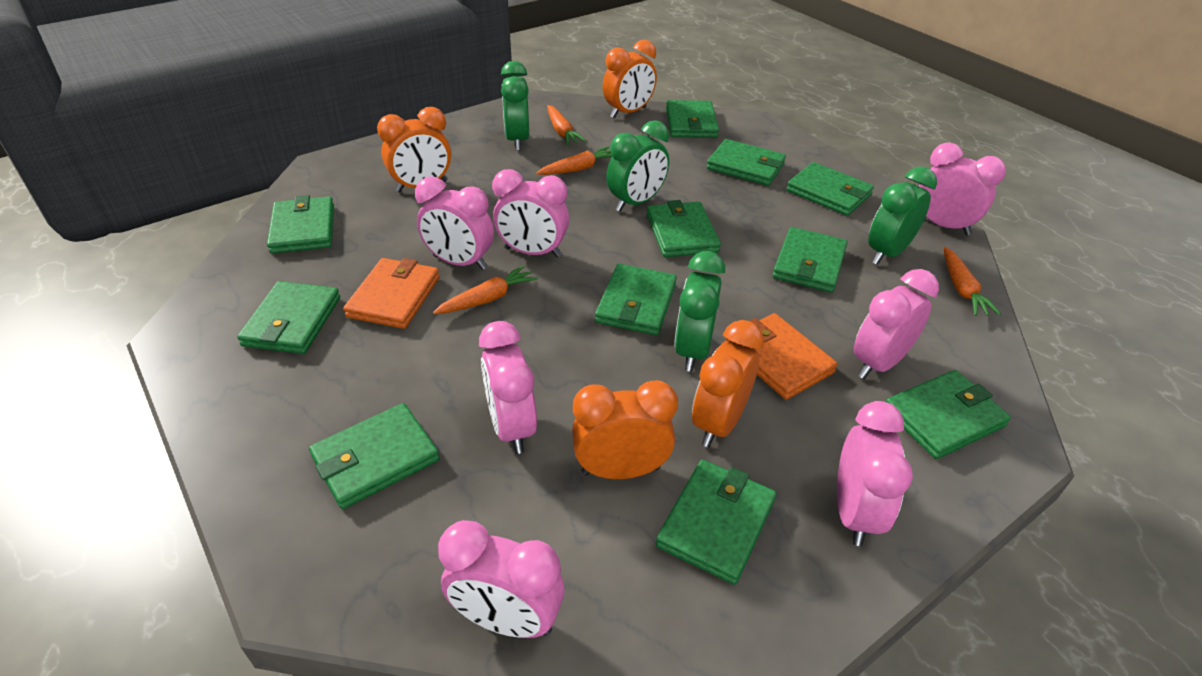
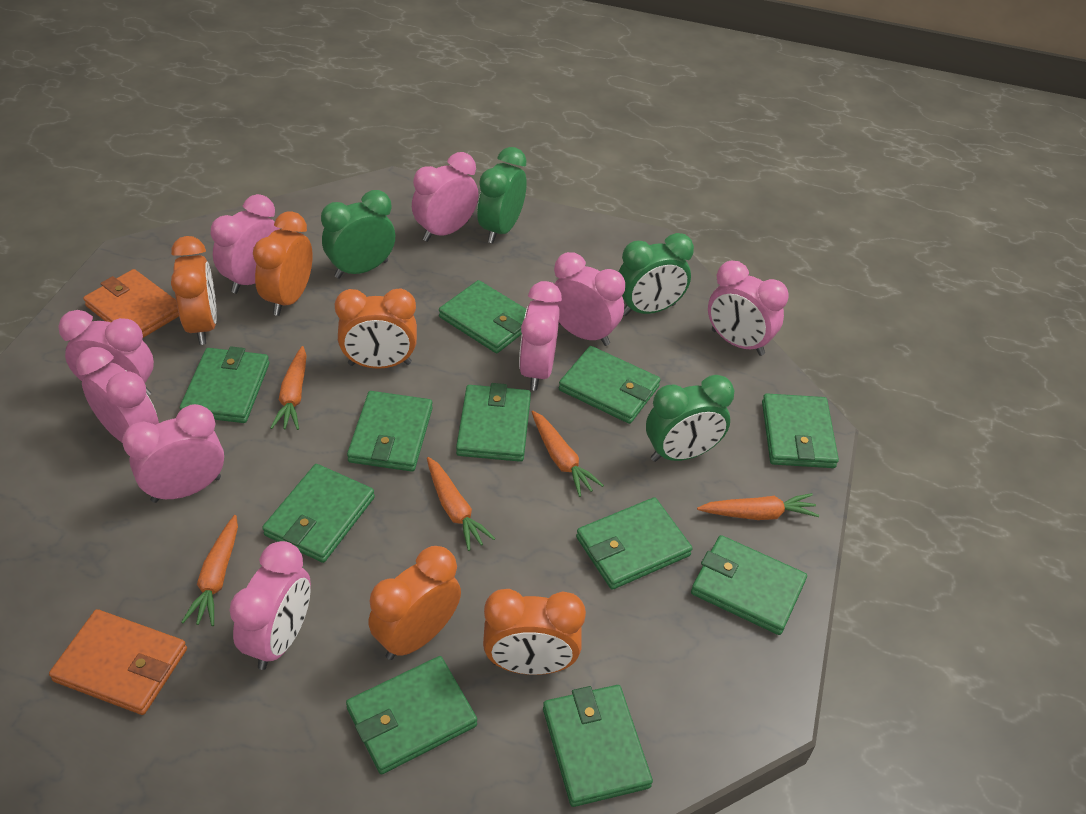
orange carrot: [433,265,538,314] [536,146,612,175] [547,105,586,146] [943,247,1001,316] = 4 -> [181,515,238,626] [270,346,307,430] [427,457,495,551] [532,411,604,497] [697,493,819,520] = 5
orange clock: [377,107,451,192] [572,380,678,479] [603,40,657,118] [692,320,764,447] = 4 -> [171,236,217,345] [253,211,313,316] [335,289,417,369] [368,546,461,660] [483,589,586,675] = 5
pink clock: [415,177,494,270] [438,520,565,638] [479,321,537,454] [492,169,569,257] [837,401,913,546] [854,269,939,379] [919,142,1006,235] = 7 -> [58,310,154,396] [76,347,159,442] [122,404,224,503] [211,194,280,294] [230,541,311,670] [412,152,479,242] [519,281,562,390] [554,252,625,346] [708,261,789,356] = 9

